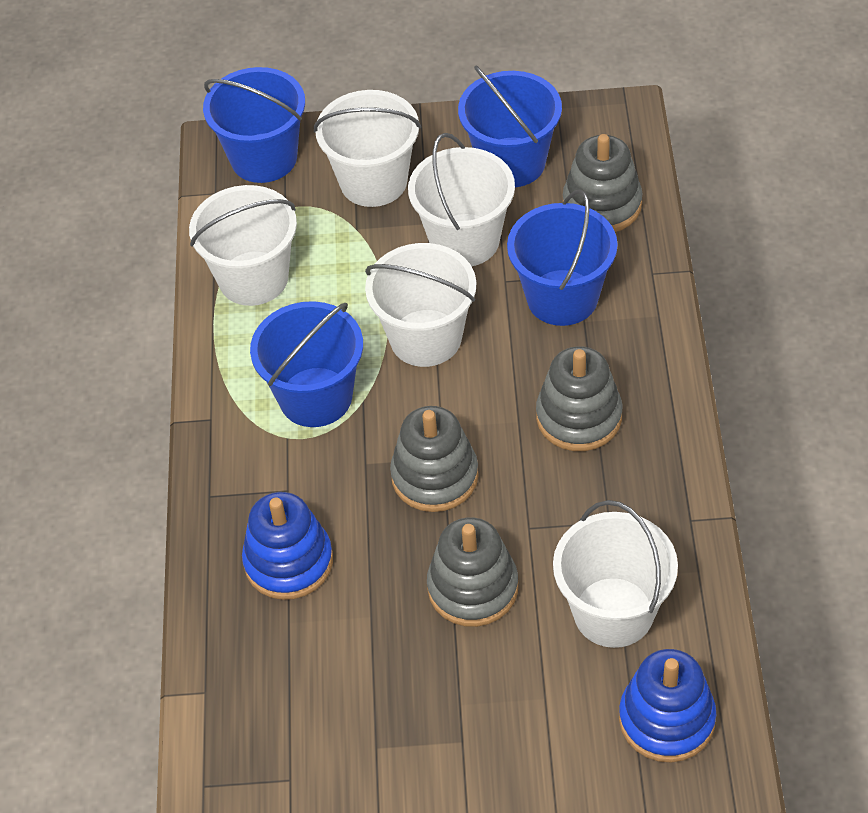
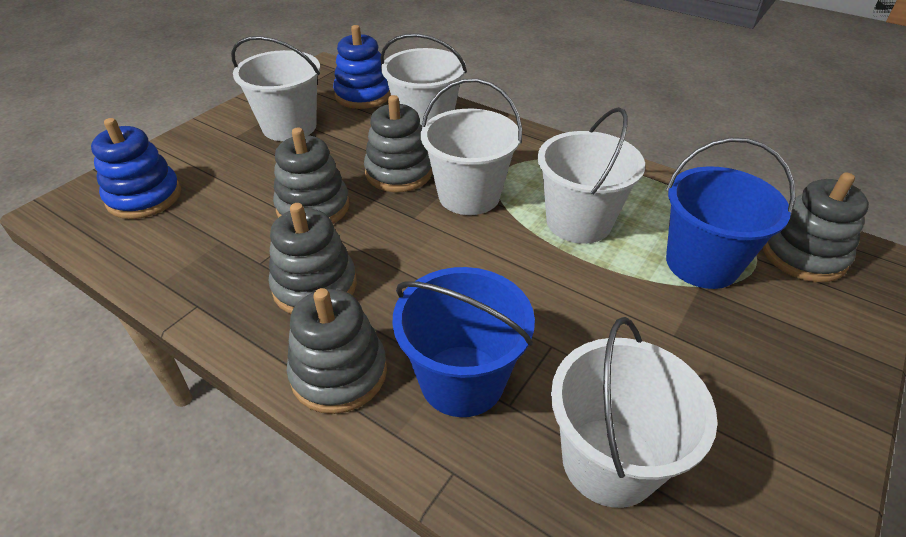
blue bucket: [203,67,305,183] [250,301,363,427] [458,66,562,187] [507,189,618,326] = 4 -> [392,267,535,417] [666,138,796,289] = 2
grey stacking toy: [390,406,479,512] [427,517,518,627] [536,346,622,451] [563,134,642,232] = 4 -> [269,203,357,314] [273,128,350,224] [287,288,387,414] [364,95,433,192] [763,173,869,282] = 5

